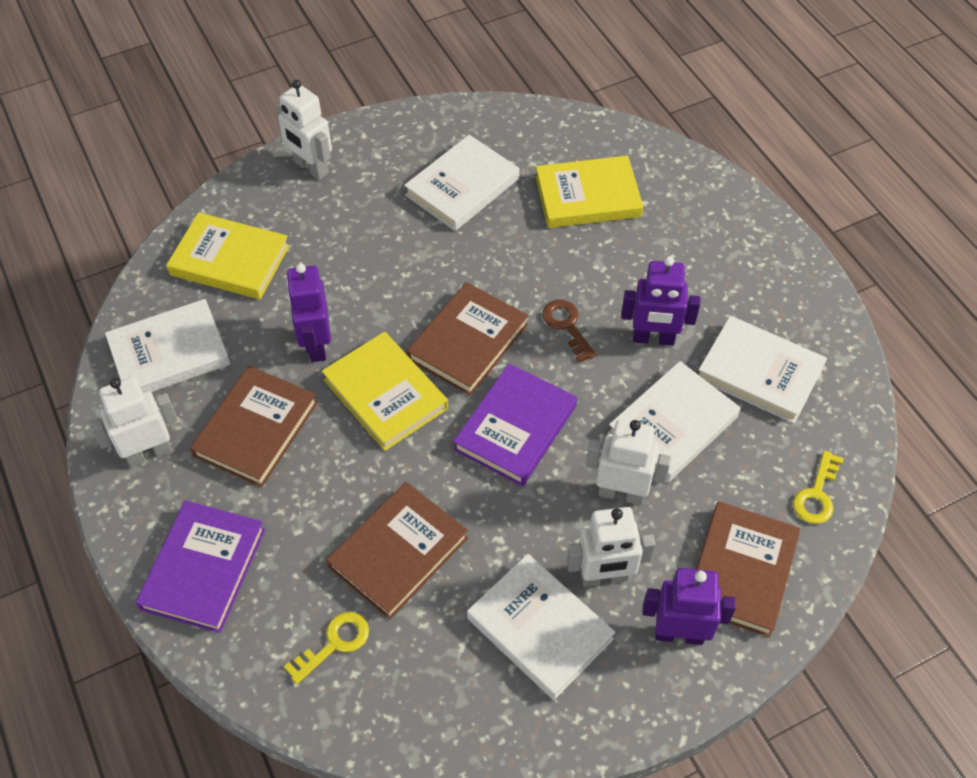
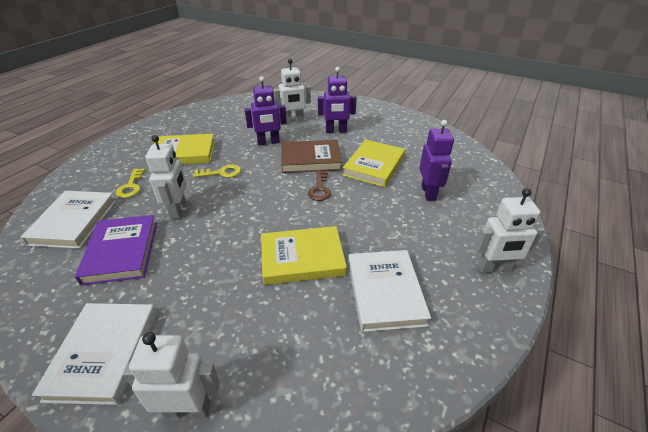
brown book: [190,366,318,487] [326,482,468,619] [407,282,528,396] [696,501,801,637] = 4 -> [281,140,342,173] = 1
purple book: [136,501,265,633] [453,363,577,486] = 2 -> [75,215,157,285] = 1
white book: [105,299,231,392] [404,135,520,231] [467,554,616,700] [608,361,741,483] [698,316,827,424] = 5 -> [21,191,116,249] [32,303,157,405] [348,250,431,332] = 3

